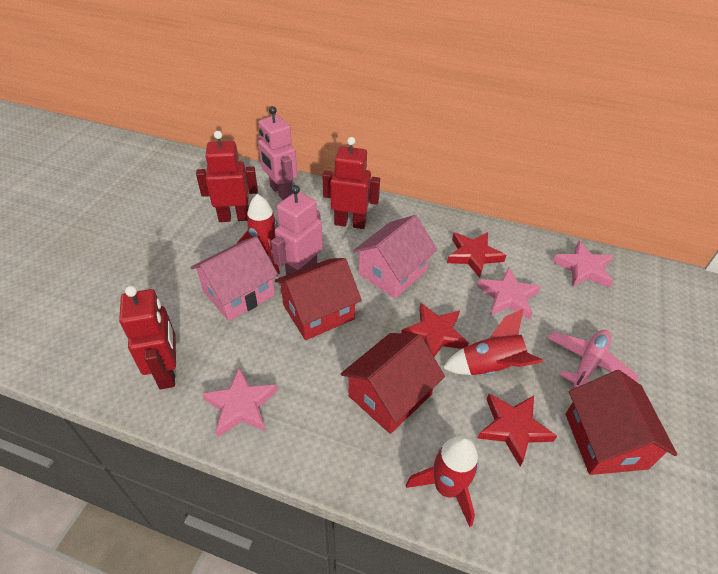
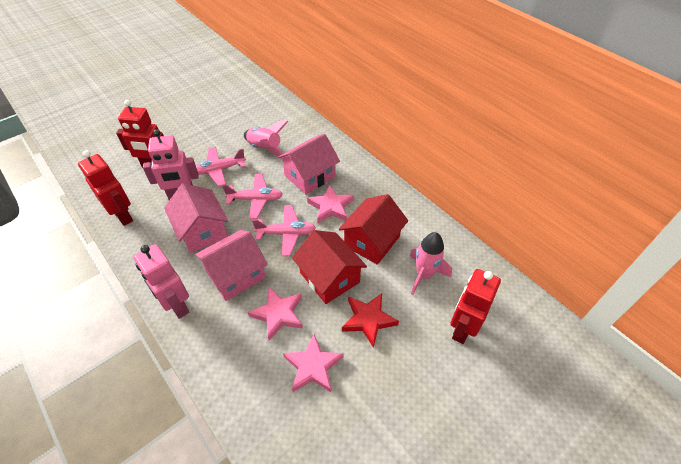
pink house: [190,236,278,321] [353,215,437,298] = 2 -> [164,183,228,253] [195,230,268,301] [278,134,340,195] = 3
pink plane: [548,330,639,388] = 1 -> [196,147,246,187] [222,174,283,219] [252,205,316,256] = 3
pink rocket: none = 0 -> [244,121,289,159] [410,232,452,295] = 2
red house: [275,258,362,340] [341,333,445,434] [565,370,677,475] = 3 -> [292,230,367,304] [339,194,408,265] = 2
red rocket: [237,194,280,274] [406,436,479,527] [443,309,543,375] = 3 -> none = 0
red star: [401,303,469,357] [447,232,506,278] [477,394,557,466] = 3 -> [342,293,399,348] = 1

